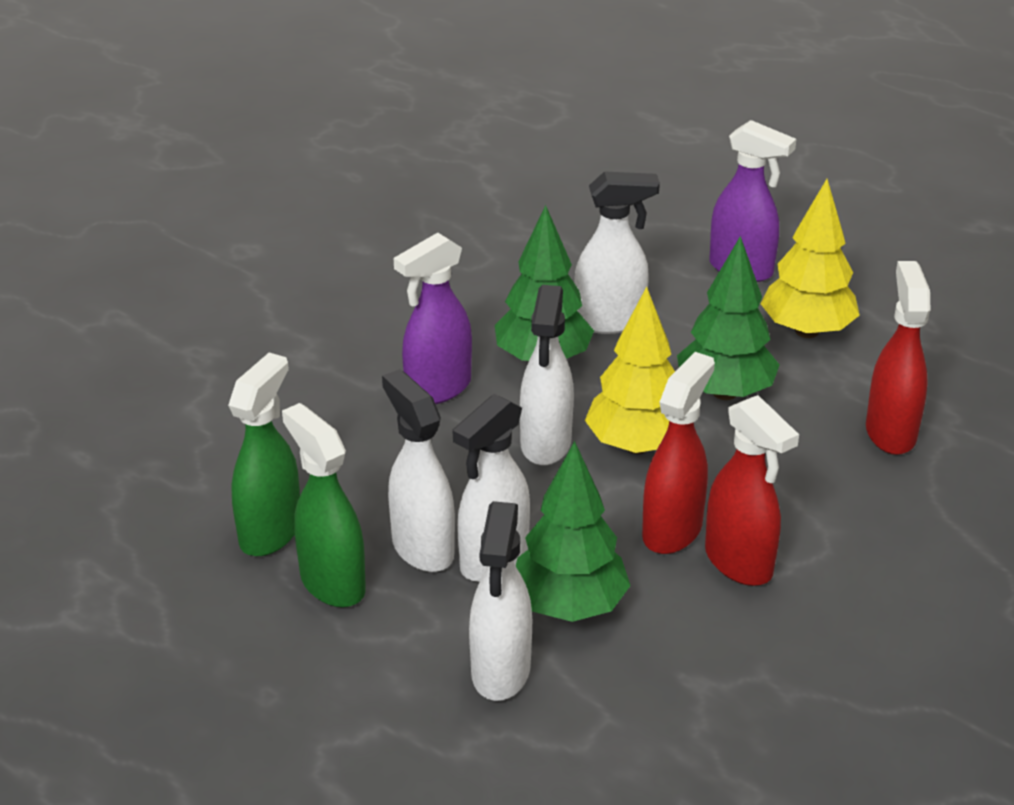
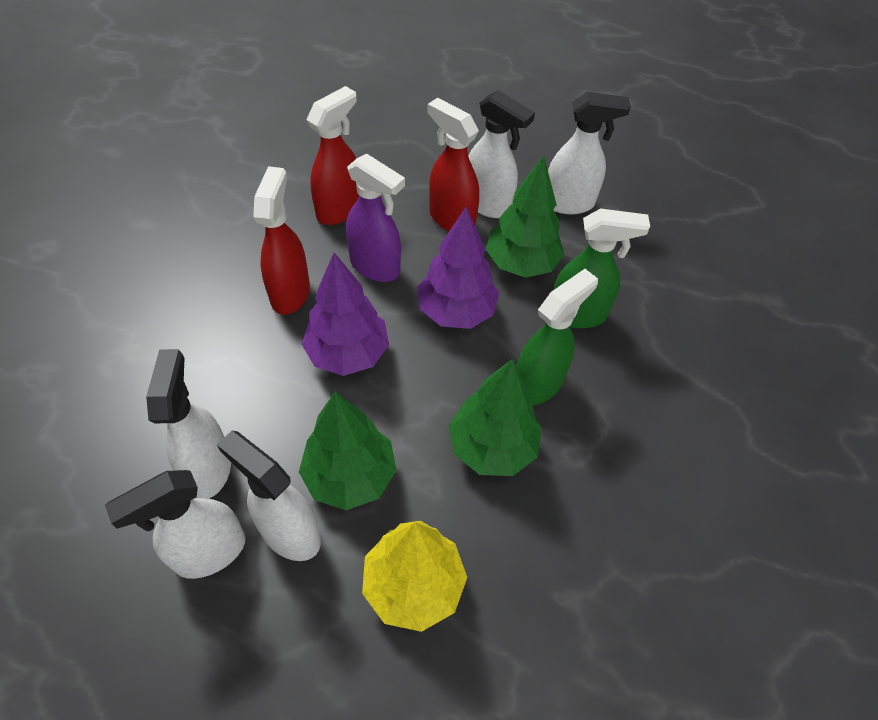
purple spray bottle: [394,233,472,404] [710,120,796,282] = 2 -> [346,153,405,282] = 1
purple tree: none = 0 -> [302,253,389,376] [417,207,499,329] = 2
yellow tree: [585,287,675,454] [761,179,860,338] = 2 -> [362,521,467,632] = 1

